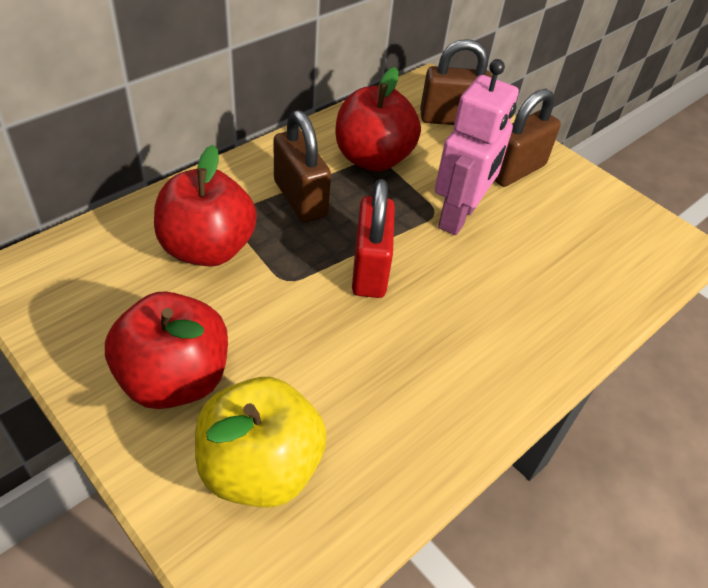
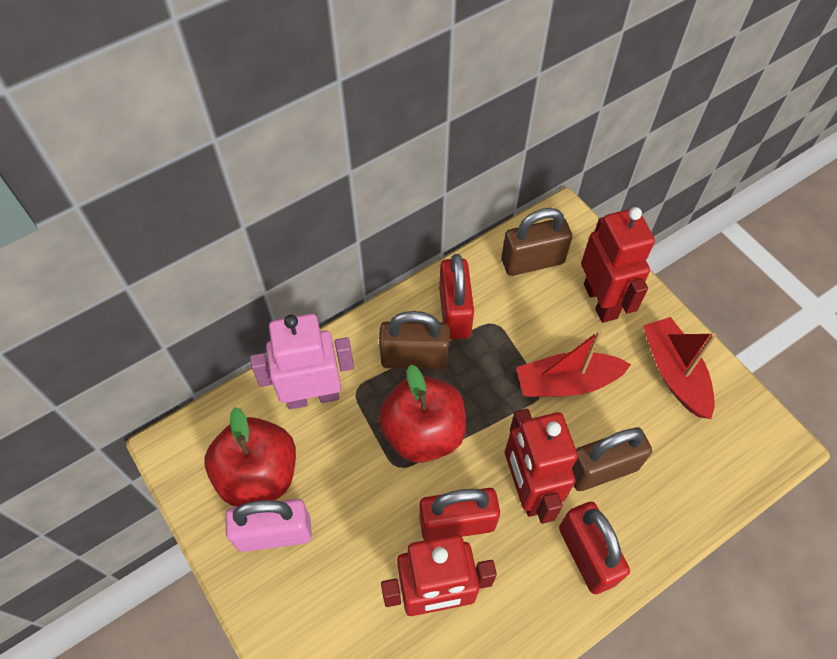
pink padlock: none = 0 -> [225,499,312,552] = 1
red apple: [105,291,228,409] [154,145,257,267] [336,67,421,171] = 3 -> [205,407,296,507] [379,365,466,463] = 2
red boat: none = 0 -> [516,330,631,397] [643,317,717,419] = 2
red padlock: [352,179,395,298] = 1 -> [419,488,500,540] [439,254,474,339] [559,502,630,594] = 3
red robot: none = 0 -> [381,534,497,616] [505,409,578,524] [581,207,655,323] = 3
yellow apple: [195,377,326,508] = 1 -> none = 0

